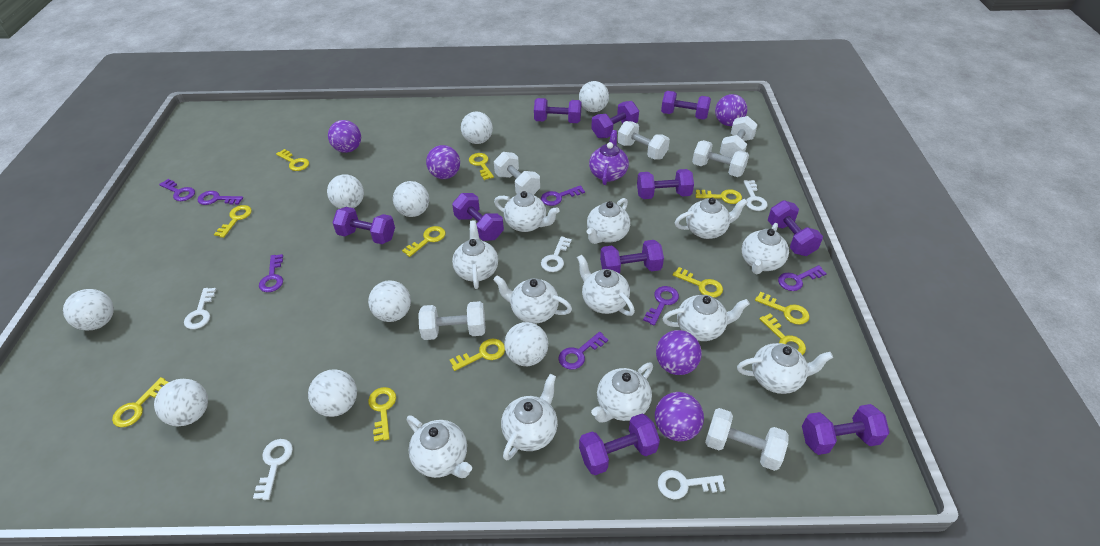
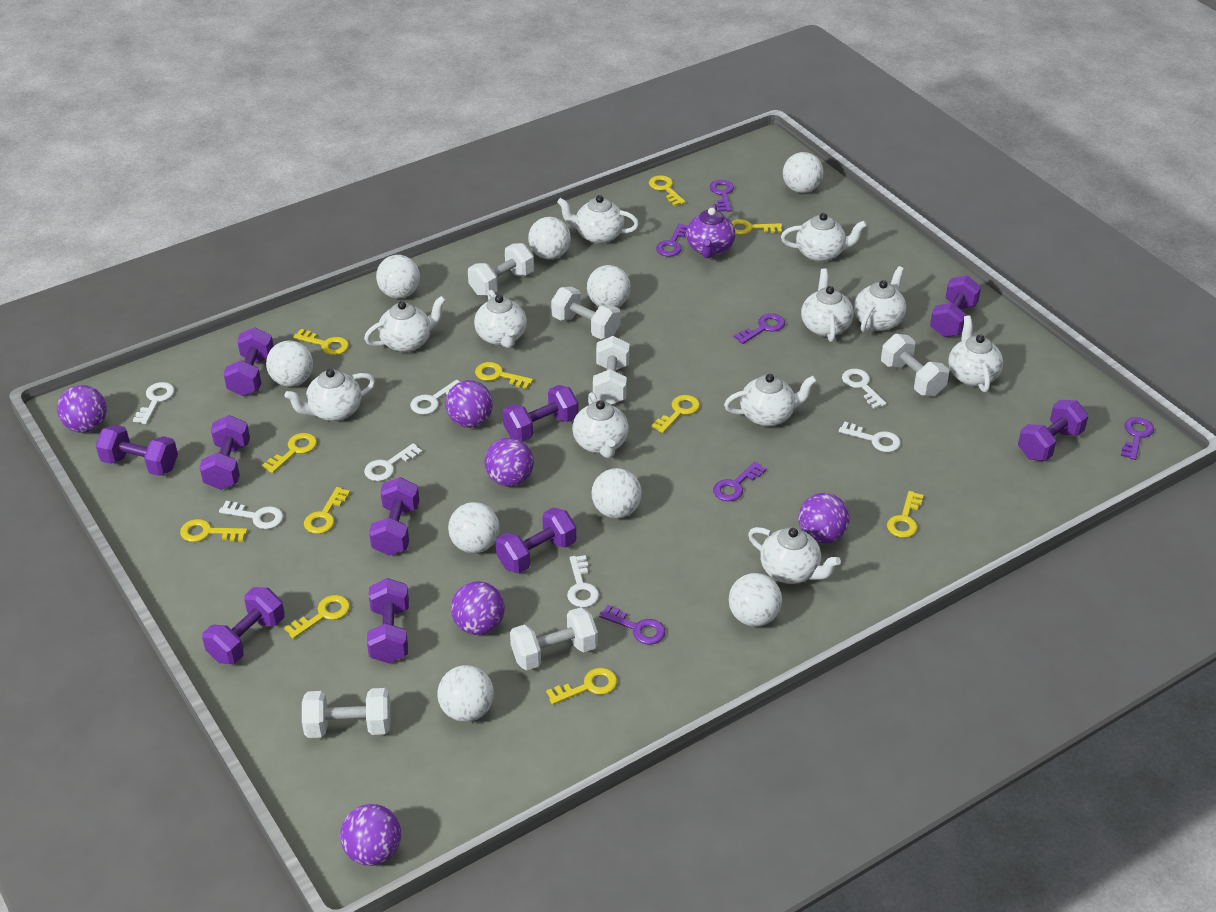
purple ball: [328,120,361,153] [426,145,460,179] [655,392,704,441] [656,330,702,375] [715,94,747,126] = 5 -> [57,385,107,433] [340,804,401,866] [445,380,493,428] [451,581,505,635] [484,437,534,487] [798,493,850,544] = 6
purple key: [159,179,195,201] [197,191,243,205] [259,254,283,292] [541,185,585,206] [558,332,608,370] [643,286,679,326] [778,265,827,291] = 7 -> [599,605,665,645] [656,223,688,257] [710,180,734,212] [713,462,766,501] [734,313,785,344] [1121,417,1154,460] = 6
white key: [184,288,216,329] [253,439,293,500] [541,236,572,272] [658,470,725,499] [743,180,767,211] = 5 -> [133,382,174,424] [219,501,283,529] [364,443,422,481] [410,380,460,415] [567,555,599,607] [839,421,901,452] [842,369,887,409] = 7
white teapot: [407,415,472,478] [452,220,498,289] [493,276,572,324] [494,191,560,232] [501,374,558,461] [577,255,635,316] [587,198,630,244] [591,363,653,422] [662,295,750,341] [674,198,748,239] [737,343,833,394] [742,223,789,274] = 12 -> [285,369,375,421] [364,296,446,352] [474,290,527,348] [557,195,639,244] [572,392,629,458] [724,374,817,426] [748,527,841,584] [781,213,867,262] [801,268,854,342] [854,266,907,333] [948,316,1003,392] = 11

